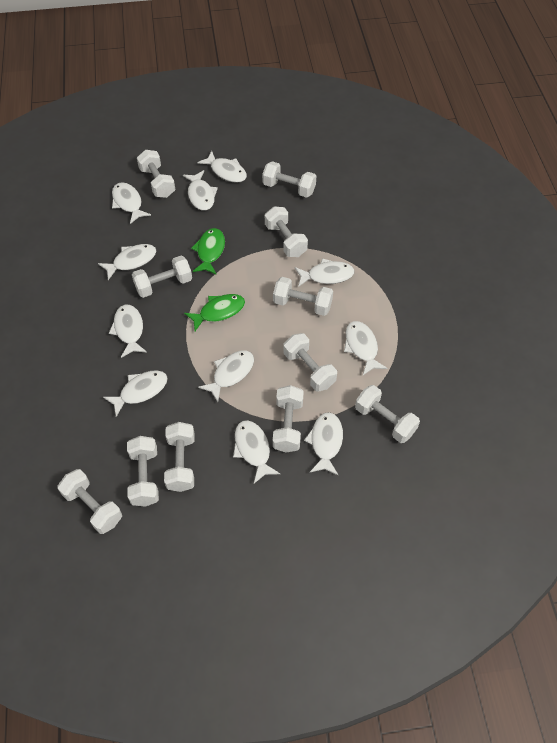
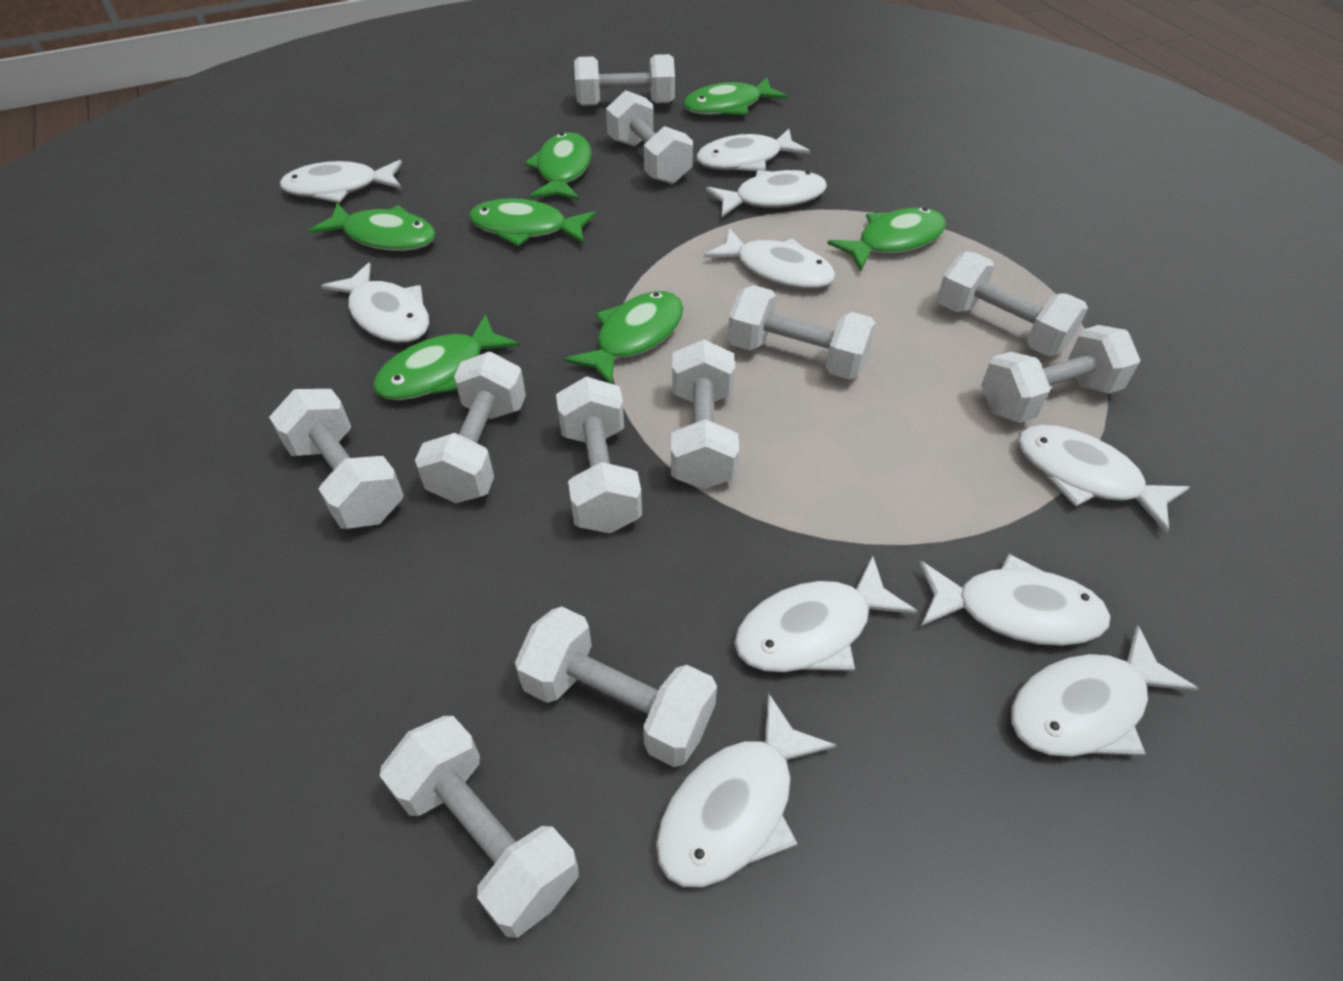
green fish: [184,294,245,331] [191,228,225,275] = 2 -> [309,203,436,251] [373,314,520,400] [469,198,596,246] [524,132,591,200] [564,291,683,384] [683,78,788,115] [827,207,946,271] = 7
white fish: [98,244,156,280] [103,370,168,417] [109,305,147,358] [112,182,151,224] [183,170,218,211] [197,151,247,183] [198,350,254,402] [233,420,280,483] [295,258,355,287] [304,412,343,475] [344,321,388,375] = 11 -> [280,160,402,203] [321,263,429,343] [656,693,836,887] [696,129,810,171] [704,228,836,289] [706,170,827,217] [734,556,918,672] [919,554,1111,646] [1011,625,1199,757] [1018,425,1190,534] = 10

